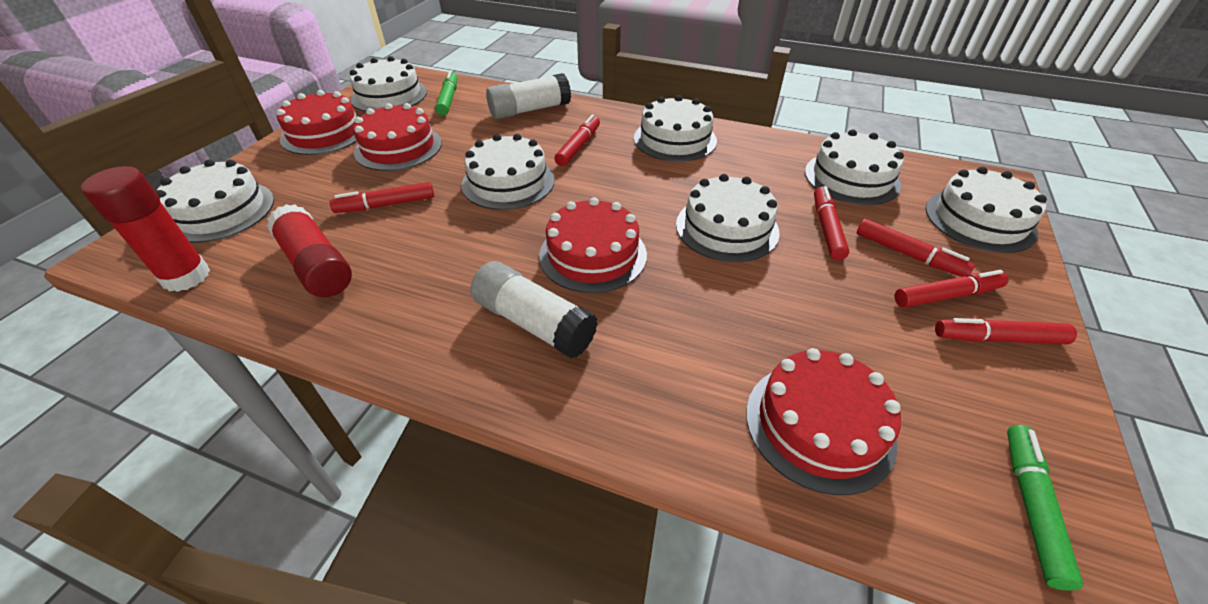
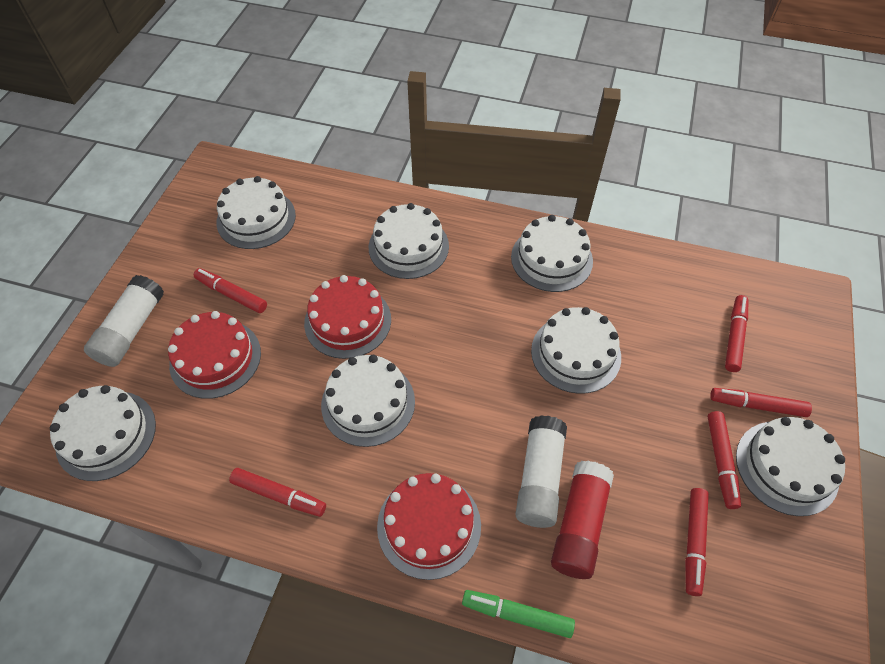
green marker: [435,71,457,115] [1007,425,1083,591] = 2 -> [462,590,575,638] = 1
red cake: [276,90,358,155] [353,103,442,171] [539,197,647,293] [746,348,901,495] = 4 -> [168,311,261,399] [304,275,391,359] [377,473,481,580] = 3
red glue stick: [81,166,210,292] [267,204,352,297] = 2 -> [551,461,614,579] = 1

